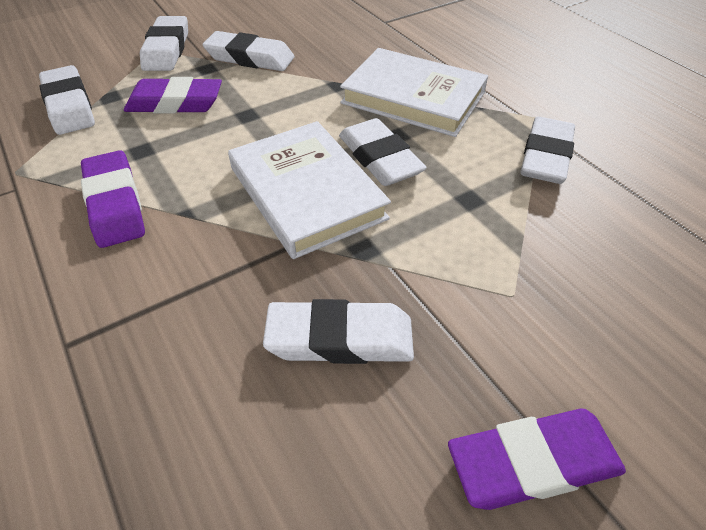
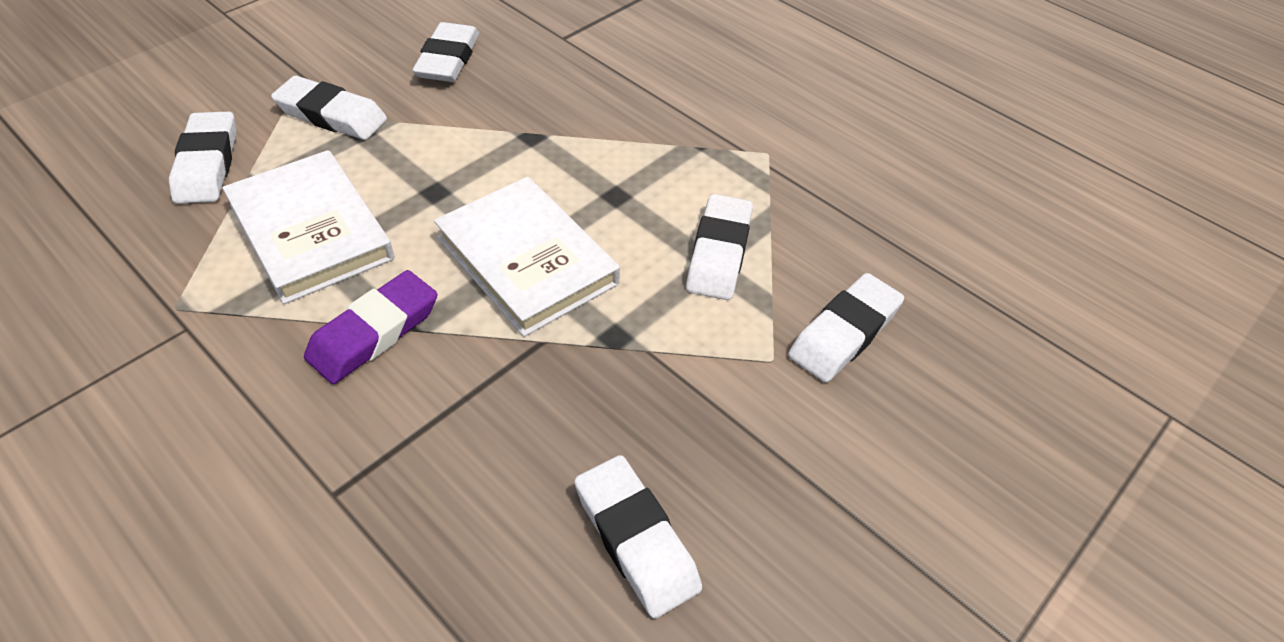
purple eraser: [81,150,145,248] [124,77,222,114] [448,409,626,510] = 3 -> [304,270,437,384] = 1

